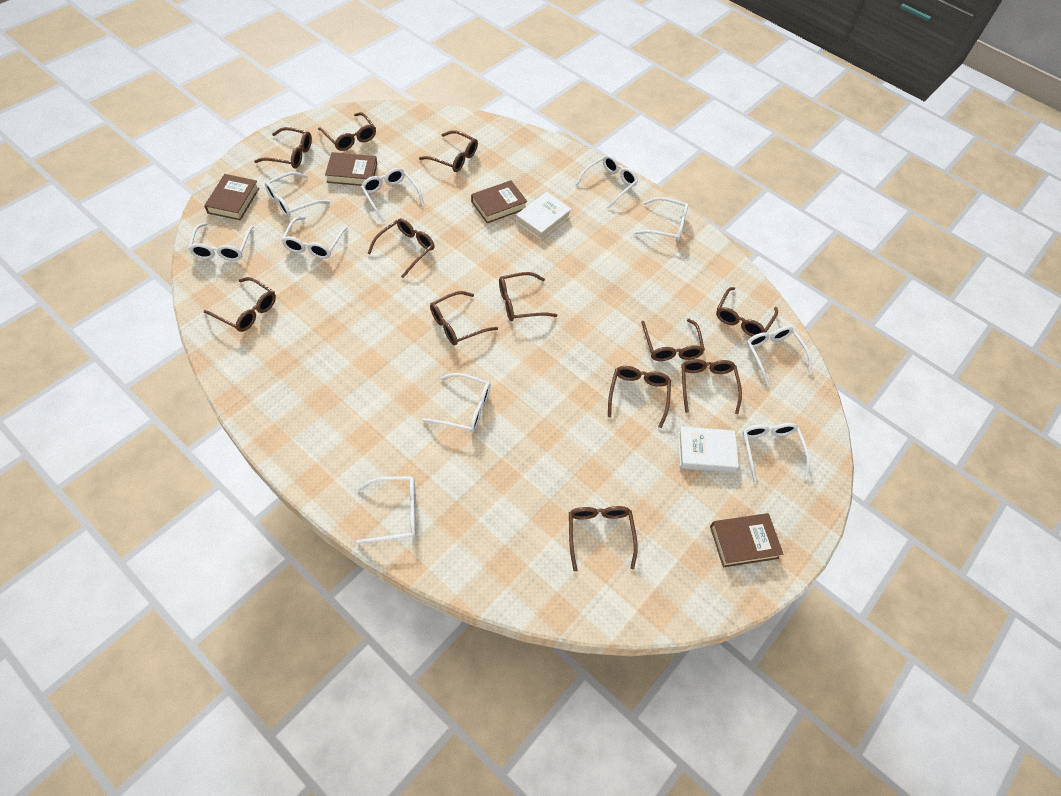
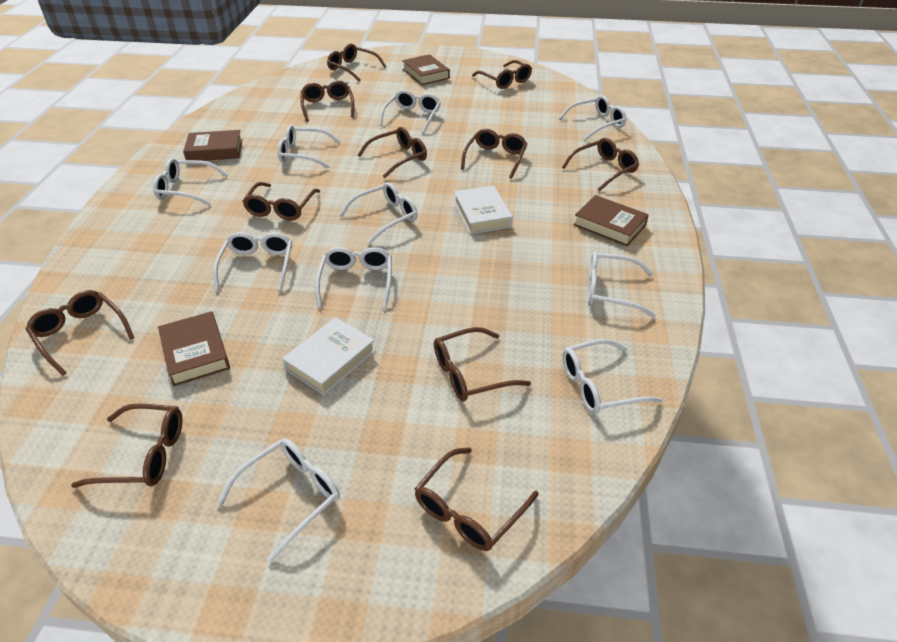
brown glasses: [204,277,276,332] [254,127,312,168] [318,112,376,151] [367,218,434,278] [419,130,478,172] [430,291,498,345] [499,272,557,321] [569,506,638,571] [608,366,671,428] [641,319,705,361] [681,359,742,414] [716,287,778,337] = 12 -> [26,290,134,376] [71,404,182,488] [242,182,320,220] [301,81,354,122] [327,44,386,81] [358,127,427,178] [415,447,539,551] [434,327,531,401] [461,129,527,179] [472,60,532,89] [562,138,639,191] = 11

